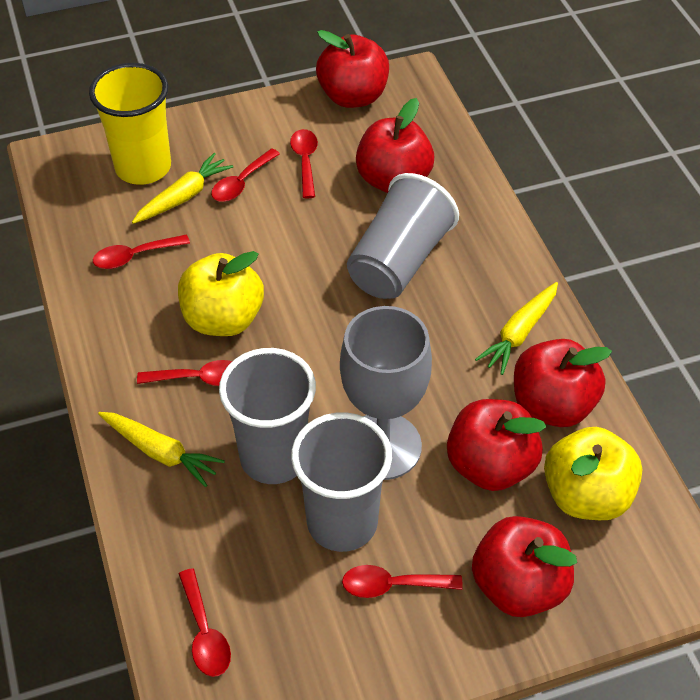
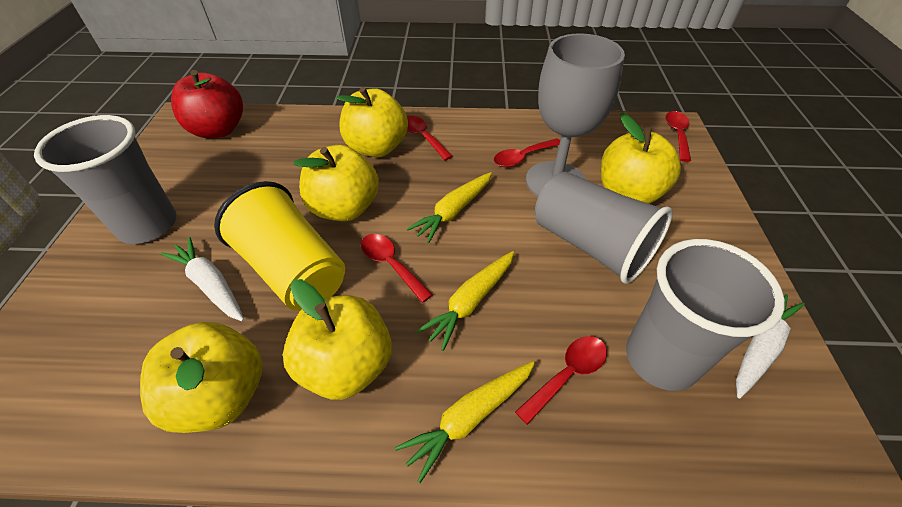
red apple: [316,30,389,108] [356,98,434,193] [447,399,546,491] [472,516,577,617] [514,339,612,427] = 5 -> [171,70,243,139] = 1
red spoon: [93,234,190,269] [137,360,232,386] [179,568,231,677] [211,148,280,202] [290,129,318,199] [342,565,463,598] = 6 -> [361,234,433,303] [407,116,453,160] [494,138,560,167] [515,336,607,425] [666,111,691,162] = 5
white carrot: none = 0 -> [161,237,244,321] [736,294,805,398] = 2
yellow apple: [178,251,264,336] [544,427,642,520] = 2 -> [140,322,262,433] [283,279,392,400] [293,145,379,221] [336,87,408,157] [601,113,681,204] = 5

